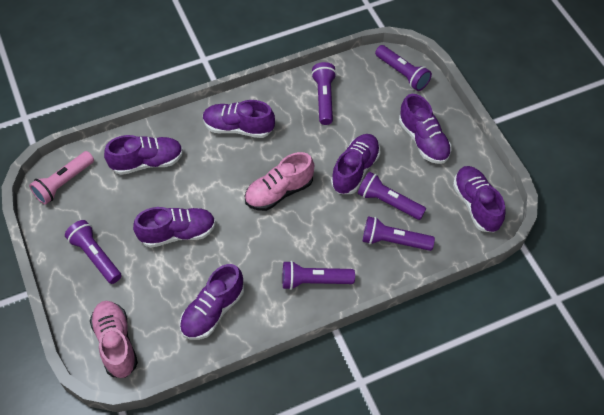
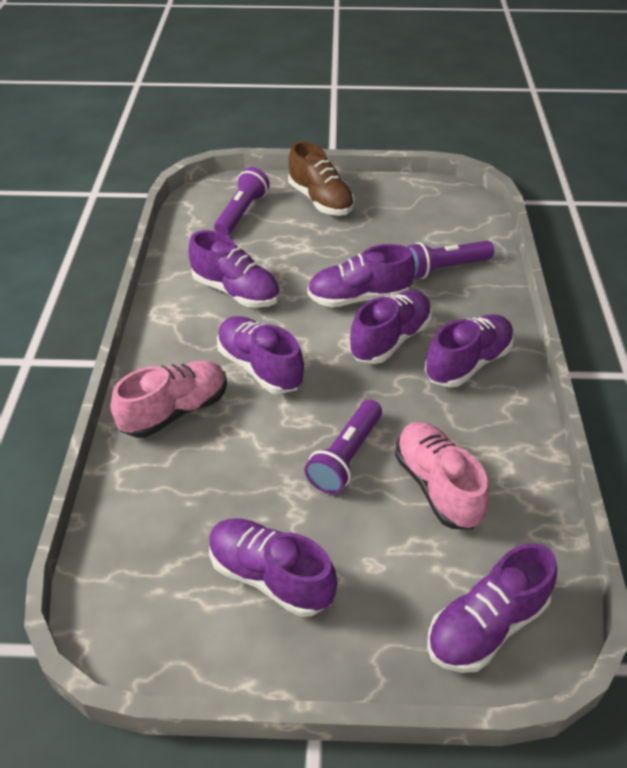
brown shoe: none = 0 -> [288,141,355,216] = 1
pink flashlight: [29,151,94,205] = 1 -> none = 0
purple flashlight: [65,220,121,284] [283,261,355,290] [311,62,336,125] [358,172,426,220] [363,216,435,251] [375,45,432,91] = 6 -> [214,167,270,235] [304,400,382,494] [407,241,494,279] = 3

